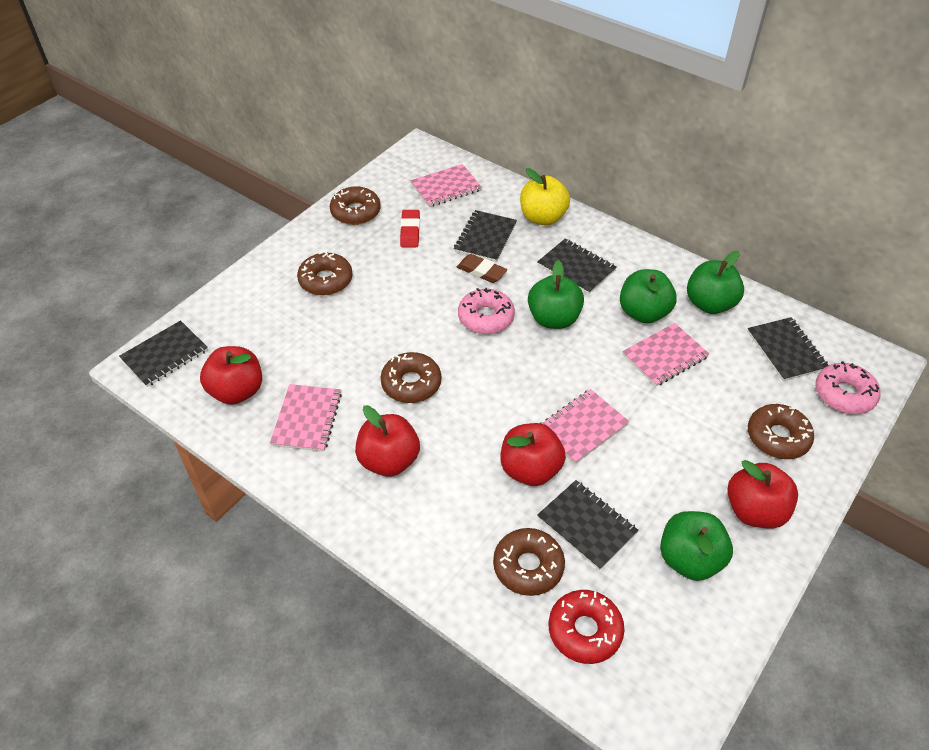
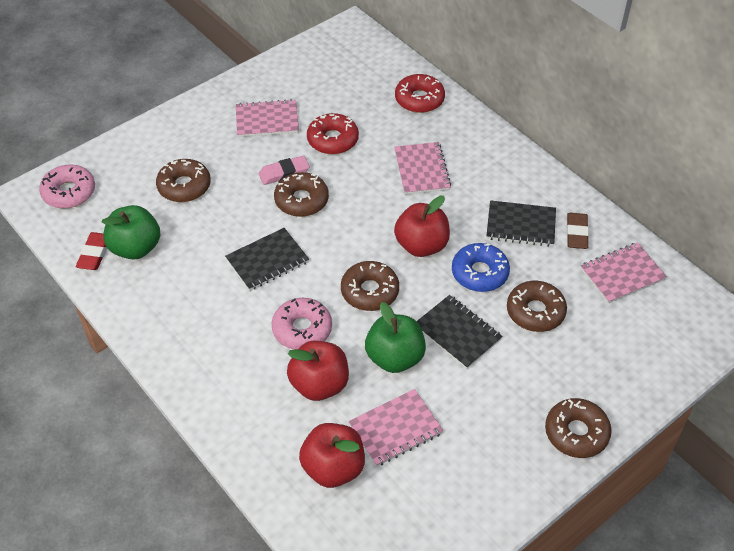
black notebook: [119,320,208,387] [454,210,517,262] [537,238,617,294] [537,480,639,570] [747,317,828,381] = 5 -> [225,228,309,291] [417,295,503,369] [486,200,556,247] = 3
blue donut: none = 0 -> [452,243,510,292] = 1
green apple: [528,260,584,329] [620,269,677,323] [660,511,733,581] [687,251,744,314] = 4 -> [101,205,160,260] [365,302,426,373] = 2
pink eraser: none = 0 -> [259,156,310,185] = 1
red apple: [200,346,262,405] [355,405,420,477] [501,423,566,486] [727,460,798,529] = 4 -> [287,341,349,401] [299,423,365,488] [394,196,450,257] = 3
red donut: [548,590,624,664] = 1 -> [307,113,359,154] [395,74,445,113] = 2
yellow apple: [520,168,570,225] = 1 -> none = 0

